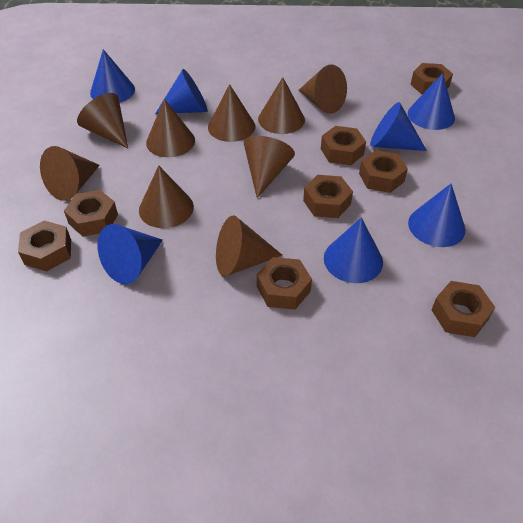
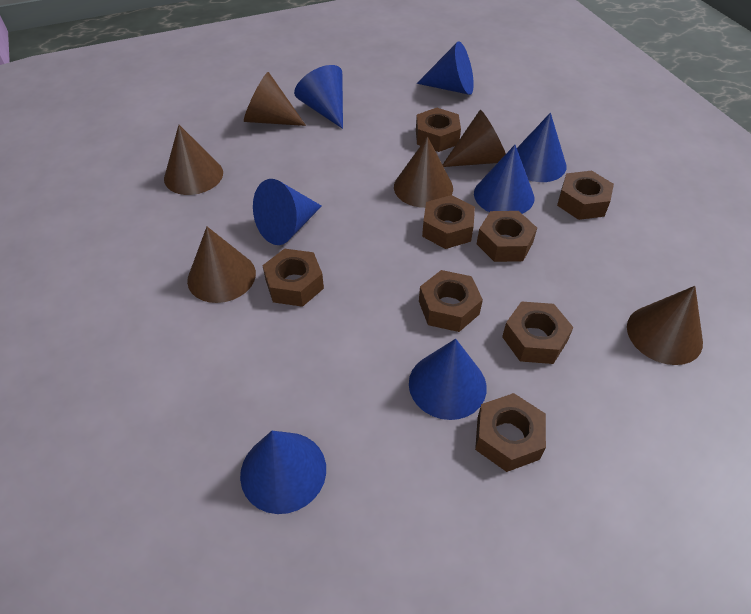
brown cone: [40,146,100,201] [77,93,128,148] [139,165,194,228] [146,99,195,157] [208,84,255,142] [216,215,282,276] [244,136,295,198] [258,77,305,134] [299,64,347,114] = 9 -> [164,125,223,195] [187,227,256,303] [244,72,306,126] [394,136,453,208] [443,110,506,167] [627,286,703,365] = 6

